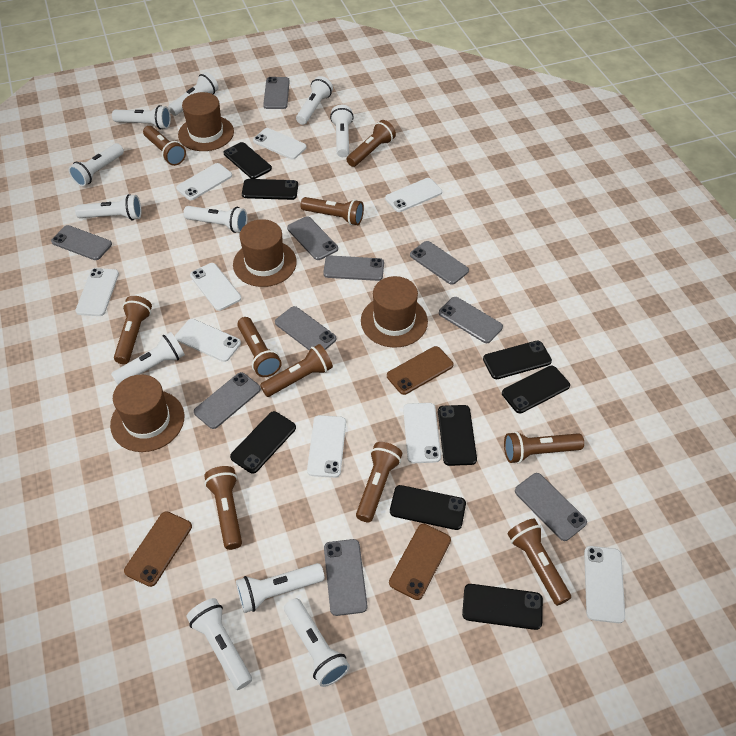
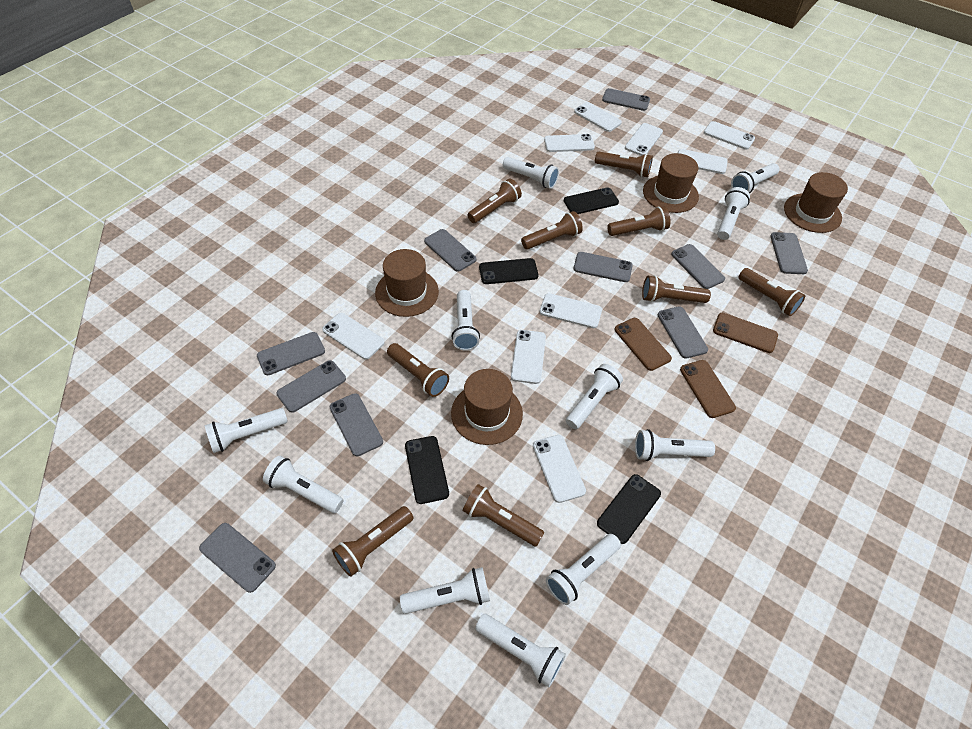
black phone: [224,142,272,179] [230,411,296,474] [242,179,298,200] [390,485,466,530] [438,405,477,466] [462,584,543,630] [483,340,552,379] [502,366,570,413] = 8 -> [405,436,449,504] [479,258,539,284] [564,187,619,214] [597,474,661,544] = 4
brown flashlight: [114,296,152,364] [143,126,186,166] [204,466,242,550] [237,317,282,377] [260,344,333,397] [300,197,364,225] [346,120,396,167] [356,442,402,522] [504,431,584,463] [508,519,571,606] = 10 -> [332,506,414,577] [387,343,449,397] [463,484,544,547] [467,179,522,223] [521,211,583,250] [595,152,653,177] [608,206,671,236] [642,275,711,303] [739,268,805,316] = 9

